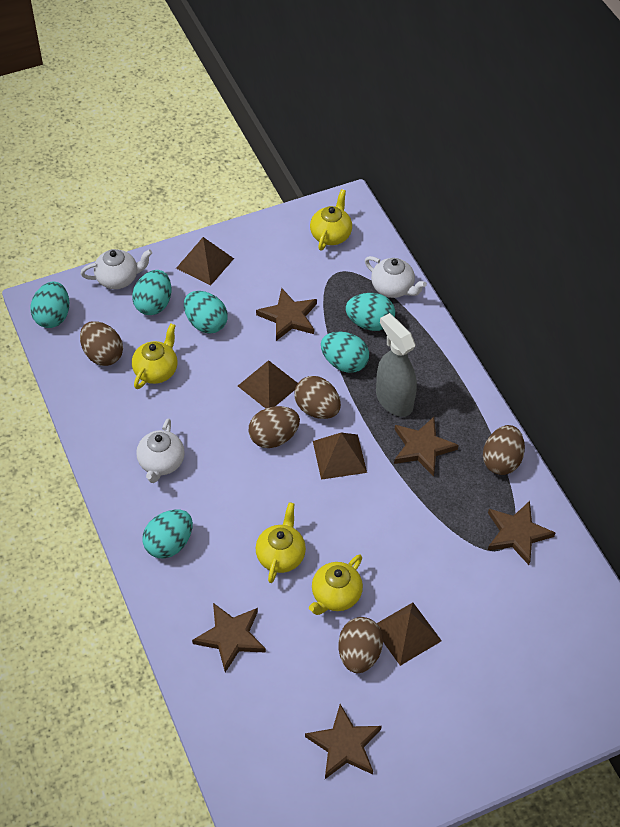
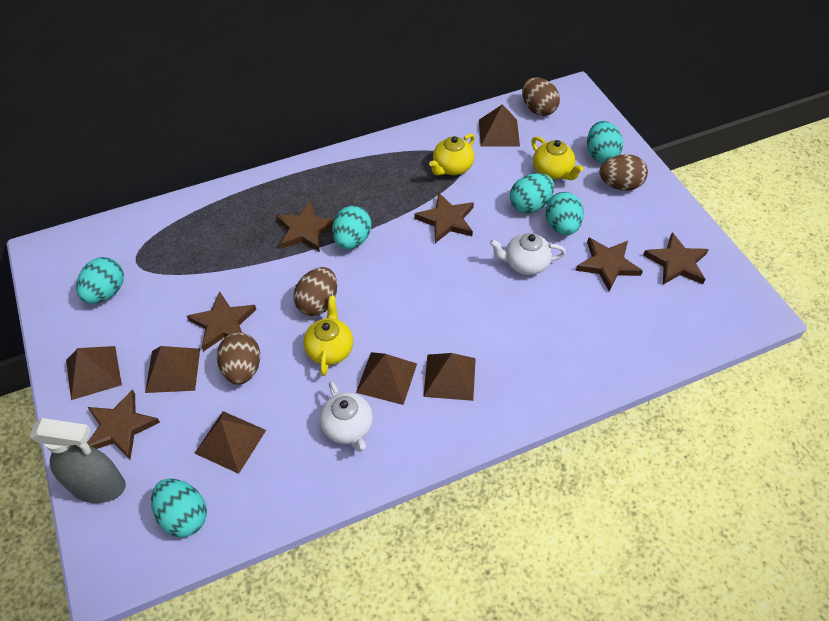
brown egg: [80,321,123,366] [249,406,300,448] [294,376,341,419] [338,617,383,673] [483,425,525,475] = 5 -> [217,332,260,385] [294,267,337,316] [522,77,560,116] [599,154,648,191] = 4
brown pyramid: [176,237,234,286] [238,360,298,409] [313,433,367,480] [376,603,442,666] = 4 -> [66,346,122,400] [145,346,200,393] [194,411,266,474] [356,352,417,405] [423,353,476,401] [479,104,520,146] = 6
brown star: [192,603,266,672] [256,288,317,341] [305,704,382,779] [394,417,459,477] [488,501,556,565] = 5 -> [87,389,160,459] [187,291,256,352] [276,201,334,252] [414,192,474,243] [576,238,643,291] [643,232,709,285] = 6
white teapot: [80,249,152,289] [136,418,185,483] [365,256,427,298] = 3 -> [320,381,373,452] [490,233,566,275] = 2
yellow teapot: [132,324,177,389] [256,502,306,583] [309,554,363,615] [310,189,352,251] = 4 -> [304,296,353,376] [429,134,475,175] [532,136,584,180] = 3

